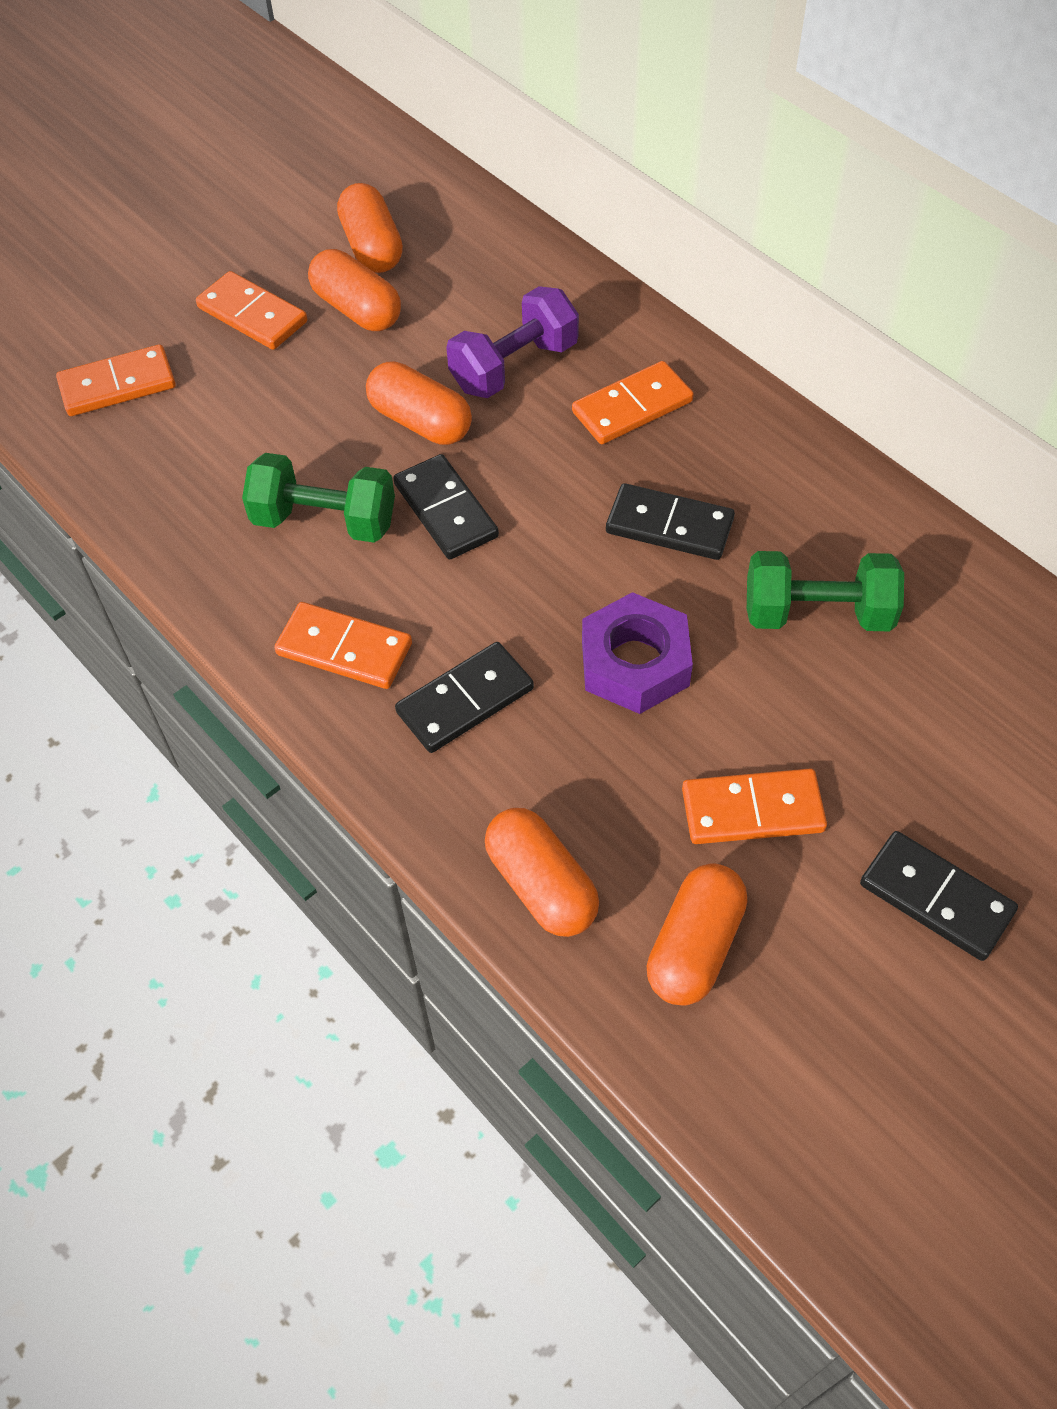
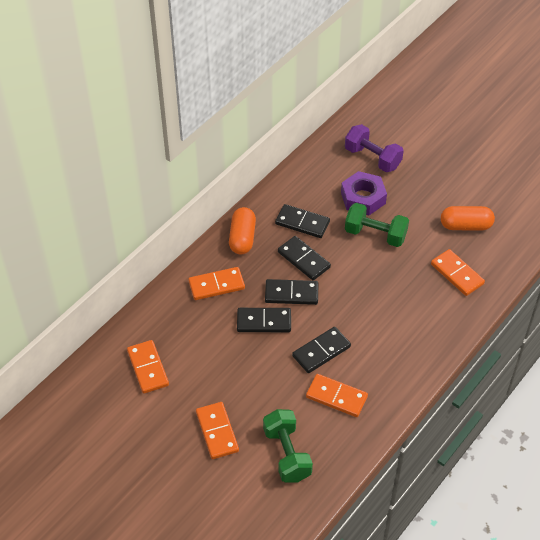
black domino: [393,454,499,559] [395,642,534,753] [606,483,735,560] [860,831,1018,961] = 4 -> [237,308,291,332] [265,279,318,305] [275,204,330,238] [278,236,331,280] [292,327,351,373] = 5
orange capsule: [308,249,401,331] [337,183,403,273] [366,361,472,445] [485,808,599,937] [647,863,748,1006] = 5 -> [229,207,256,255] [441,206,495,230] = 2

